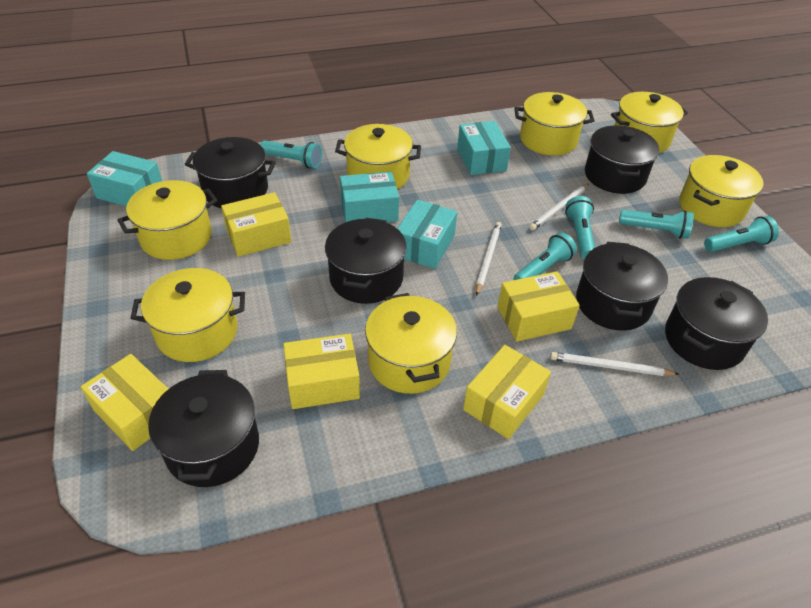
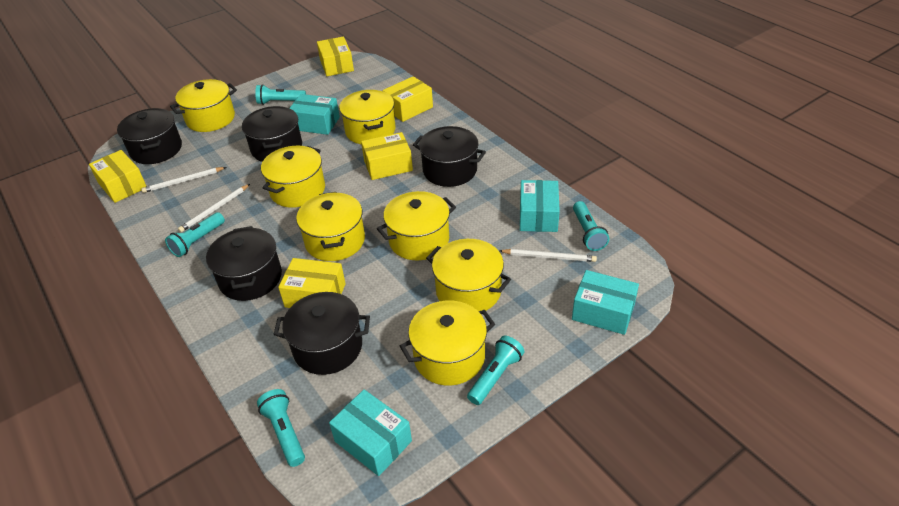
black pot: [148,370,259,487] [185,137,276,208] [325,218,407,304] [576,241,668,331] [585,125,660,194] [665,277,768,370] = 6 -> [117,108,182,164] [206,226,282,301] [242,106,302,162] [273,292,370,375] [413,126,486,187] = 5

